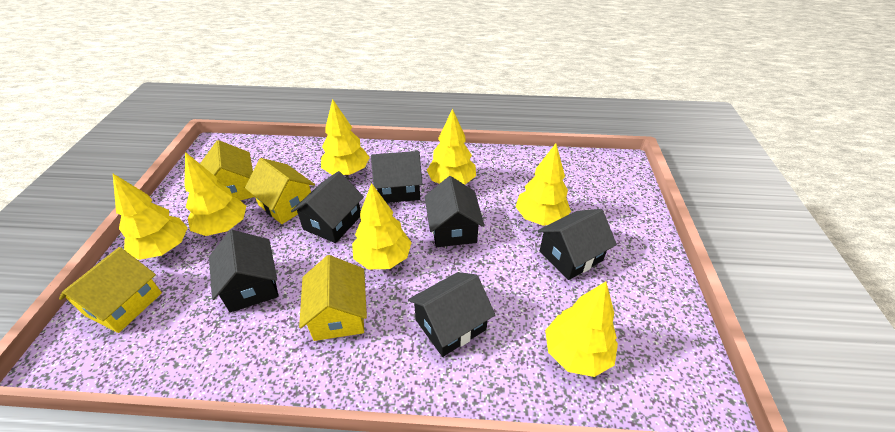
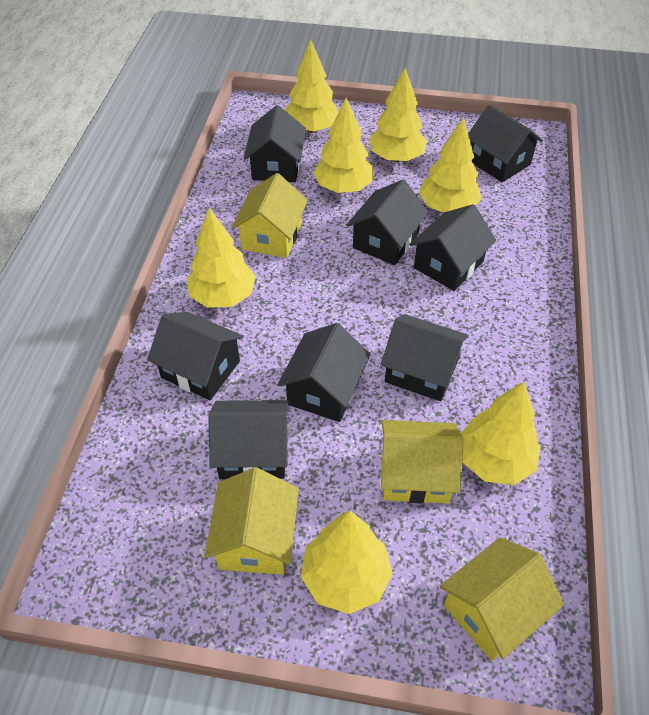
black house: [209,230,279,313] [291,171,364,243] [371,151,422,203] [408,272,495,357] [424,176,484,247] [538,209,617,280] = 6 -> [147,312,244,400] [208,400,289,479] [244,105,306,182] [278,323,371,422] [347,179,428,265] [381,315,469,401] [409,204,496,291] [468,105,543,182] = 8

